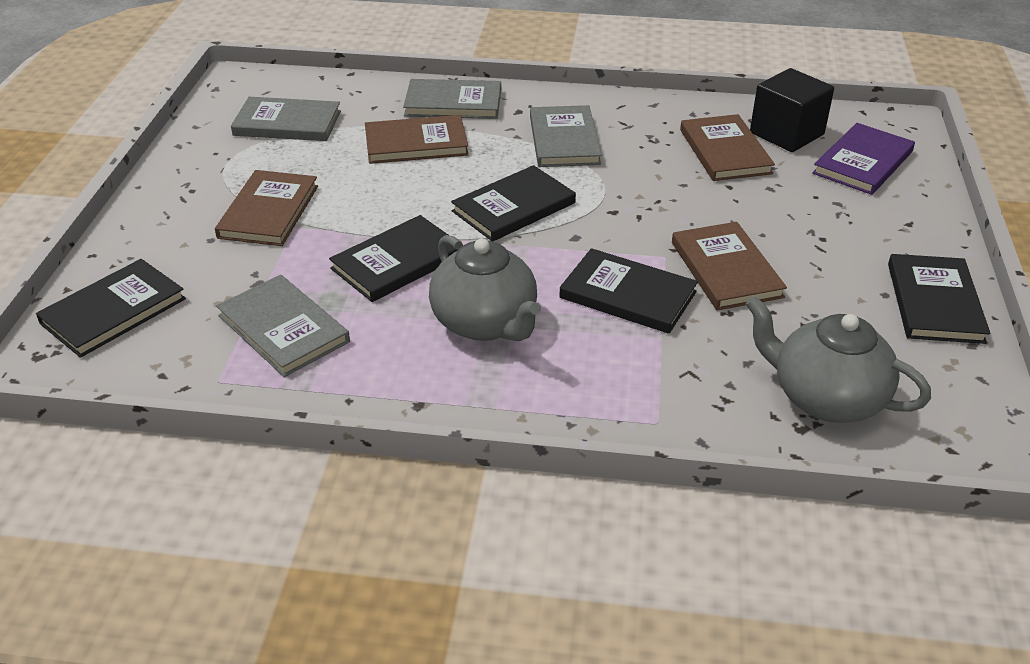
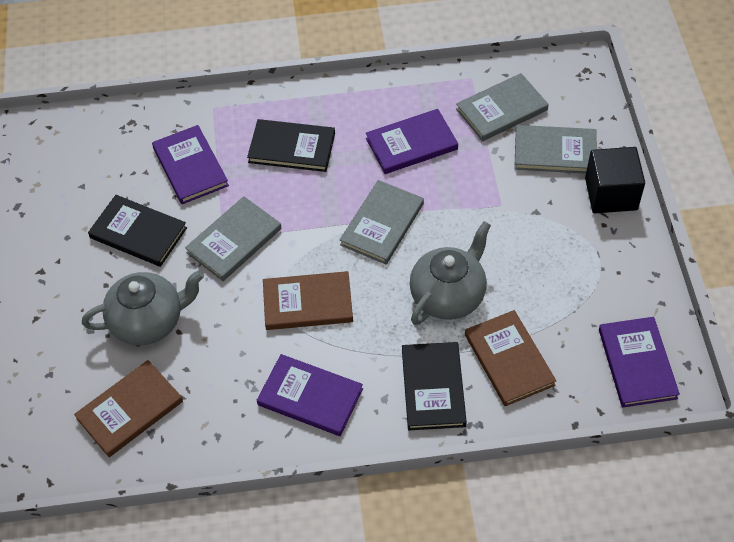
black book: [36,259,186,358] [329,215,463,302] [451,165,576,241] [559,248,698,334] [888,254,990,344] = 5 -> [88,195,187,267] [247,119,335,172] [402,342,467,430] = 3
brown book: [215,170,318,246] [365,115,469,164] [672,222,787,311] [680,114,775,181] = 4 -> [74,360,183,457] [263,271,353,330] [465,310,556,406] = 3
purple book: [812,123,915,195] = 1 -> [152,125,229,204] [257,354,363,436] [366,109,458,174] [599,317,680,408] = 4

